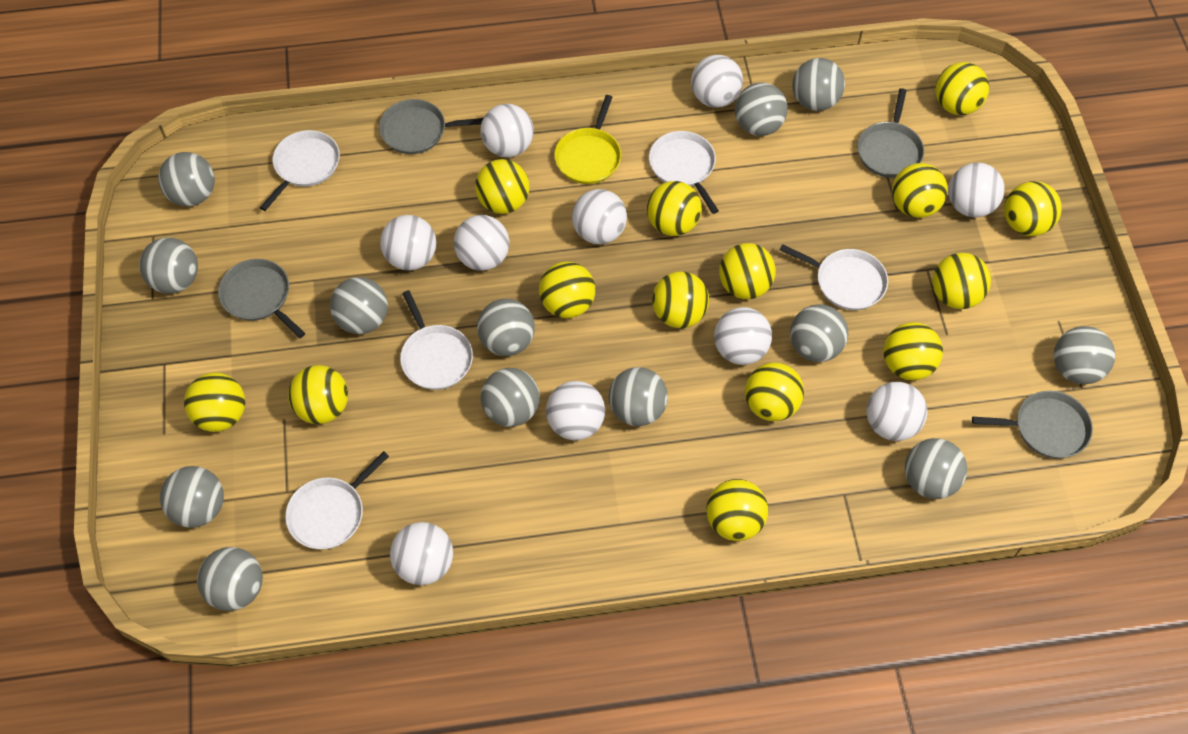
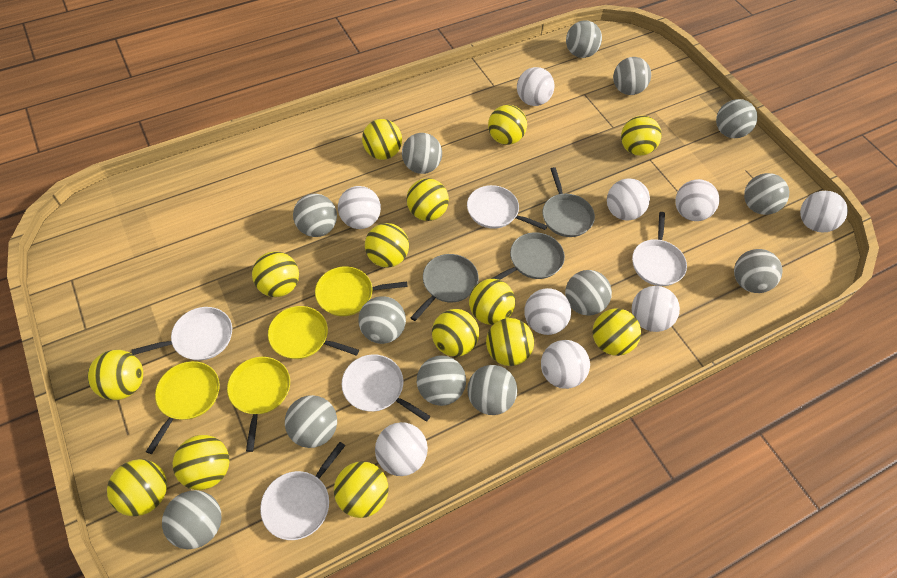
grey pan: [218,259,305,338] [379,99,483,154] [857,88,924,178] [972,391,1093,458] = 4 -> [410,254,479,321] [491,232,565,280] [542,167,595,237] = 3
white ball: [380,215,436,270] [390,522,453,585] [454,215,509,271] [481,104,534,157] [546,381,605,440] [572,189,627,244] [691,55,743,108] [714,307,772,365] [866,382,927,441] [948,163,1005,217] = 10 -> [338,186,381,229] [375,422,428,476] [517,67,555,106] [524,288,571,335] [541,340,590,389] [607,178,650,221] [632,286,680,332] [675,179,719,221] [800,191,848,232] = 9
yellow pan: [554,95,621,184] = 1 -> [146,361,220,454] [227,357,290,452] [268,306,359,359] [315,266,408,316] = 4

